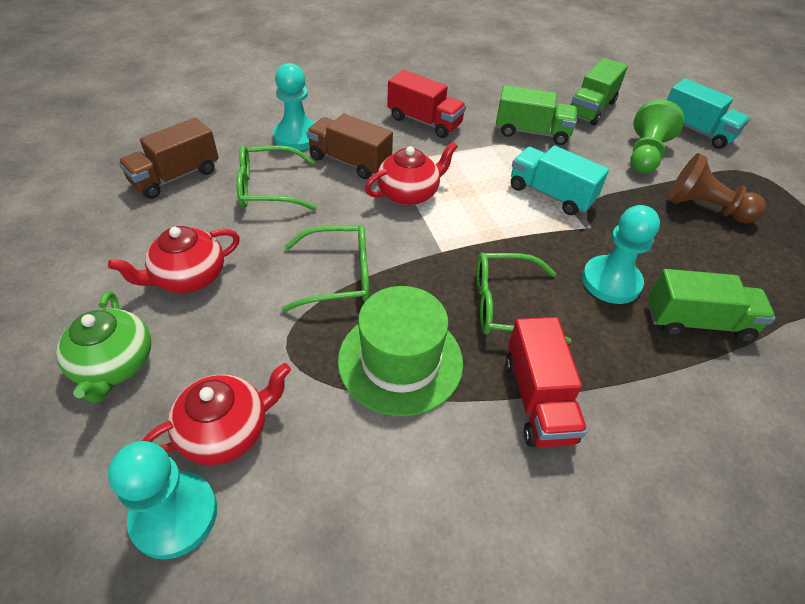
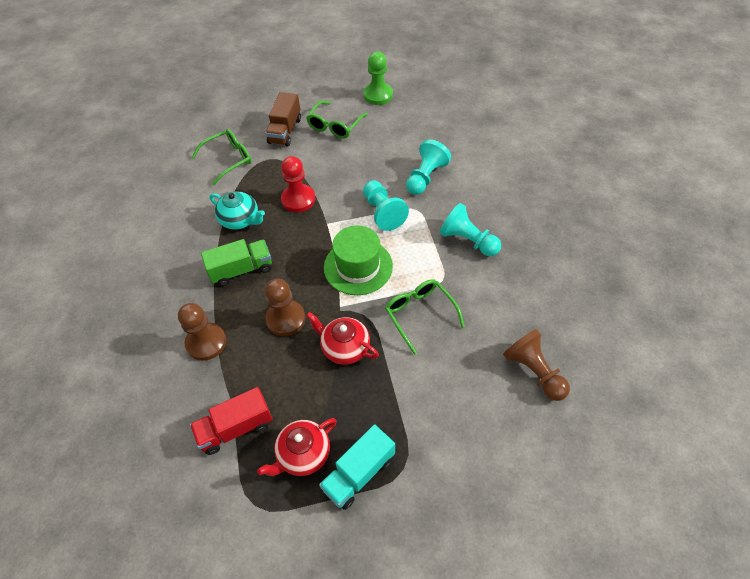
brown pawn: [668,153,766,224] = 1 -> [178,303,226,361] [265,279,305,336] [503,329,570,401] = 3
brown truck: [118,118,219,199] [306,114,393,179] = 2 -> [265,92,301,146] = 1
green teapot: [56,291,151,403] = 1 -> none = 0
green truck: [496,85,577,145] [570,58,628,125] [648,269,776,342] = 3 -> [201,239,272,286] = 1
red pawn: none = 0 -> [281,156,315,212] = 1
red teapot: [108,226,240,293] [142,363,291,465] [365,142,458,205] = 3 -> [257,418,337,476] [306,312,379,365] = 2
red truck: [387,70,466,138] [506,317,588,447] = 2 -> [190,387,273,455] = 1
turquoise teapot: none = 0 -> [209,192,265,230] = 1
turquoise truck: [511,146,609,215] [667,78,750,149] = 2 -> [319,424,395,510] = 1

